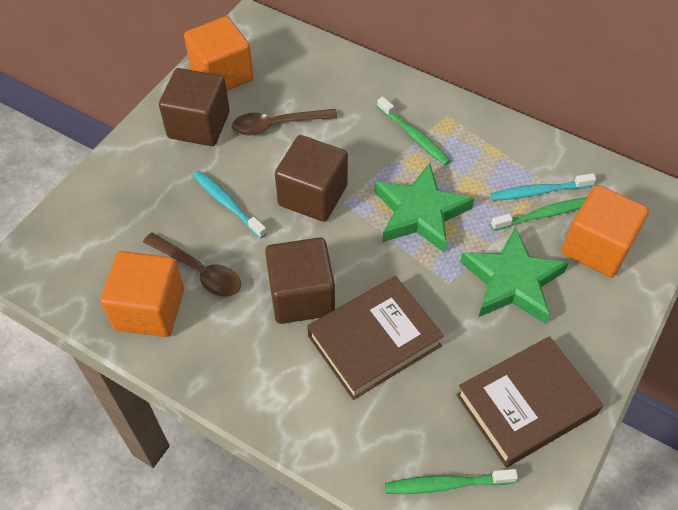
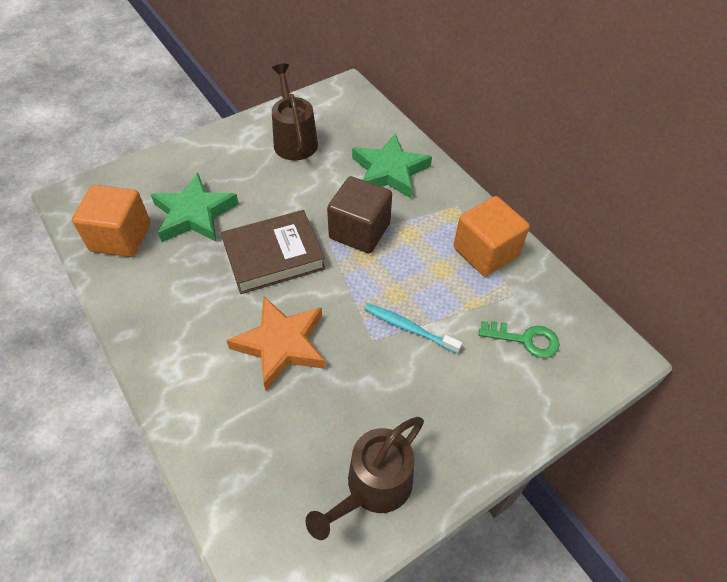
brown book: [307,276,444,400] [456,336,603,467] = 2 -> [221,210,326,294] = 1
brown cube: [159,68,230,146] [265,237,335,324] [275,135,348,222] = 3 -> [327,176,392,253] = 1
brown spoon: [143,232,241,297] [232,109,338,135] = 2 -> none = 0
brown watering can: none = 0 -> [272,64,318,160] [306,417,424,540] = 2
green key: none = 0 -> [479,321,560,358] = 1
green toothbrush: [377,97,451,165] [385,469,518,494] [491,197,587,231] = 3 -> none = 0
orange cube: [101,251,184,337] [184,16,254,91] [561,185,649,277] = 3 -> [72,185,151,257] [454,196,530,277] = 2
orange star: none = 0 -> [226,297,326,391] = 1
turquoise toothbrush: [193,170,267,238] [490,173,596,201] = 2 -> [364,303,462,354] = 1

